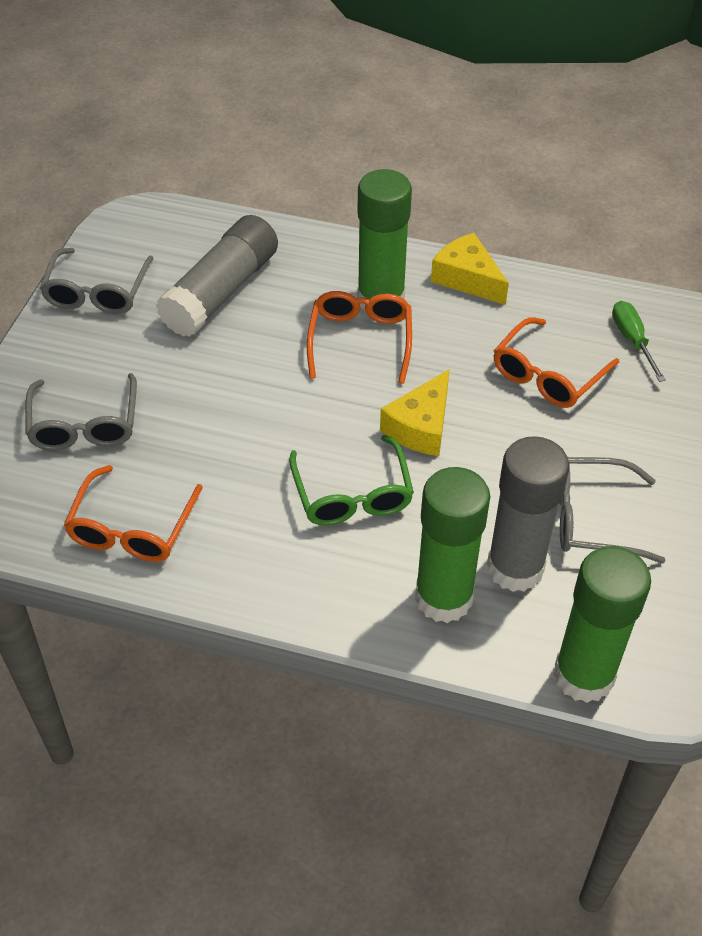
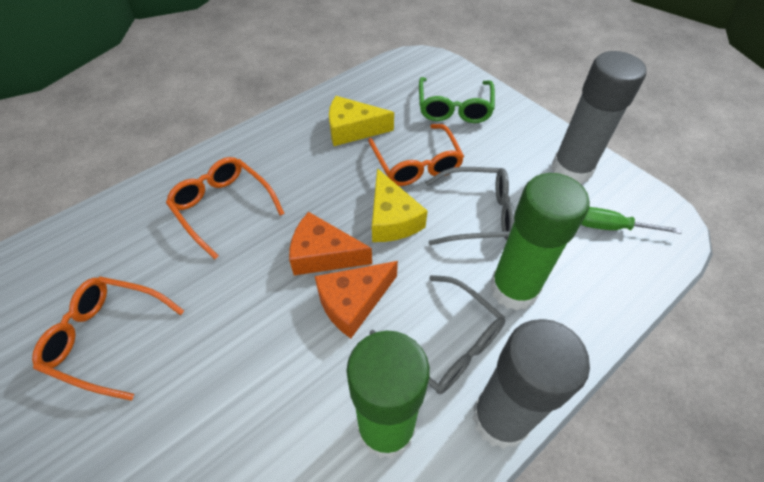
green glue stick: [357,169,412,312] [415,467,490,623] [554,546,651,703] = 3 -> [346,331,430,459] [490,173,590,311] = 2
grey glasses: [25,373,137,450] [40,248,154,314] [559,457,666,563] = 3 -> [370,275,505,394] [425,167,515,245] = 2
orange cheese: none = 0 -> [289,212,372,275] [315,261,398,338] = 2

